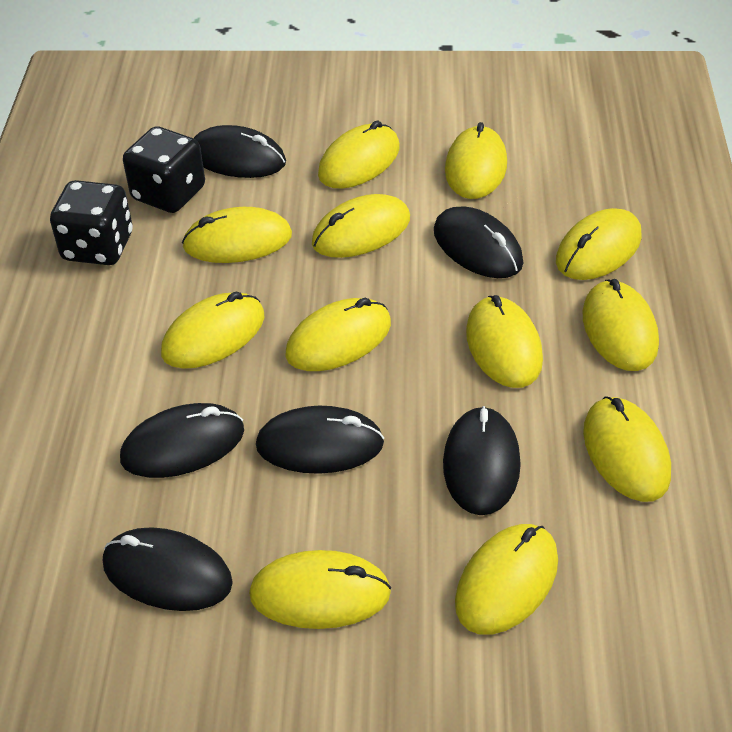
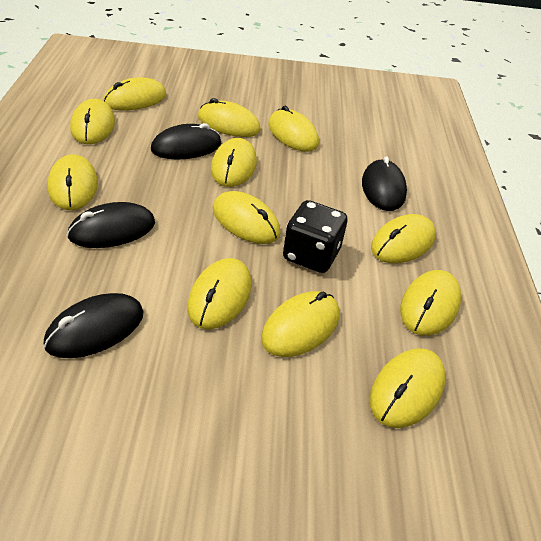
black dice: [50,180,133,265] [123,126,205,213] = 2 -> [283,200,348,273] = 1
black mouse: [103,527,233,611] [120,403,244,478] [194,125,286,178] [256,406,384,474] [434,206,523,278] [443,406,521,515] = 6 -> [44,293,144,358] [67,202,155,248] [151,123,221,159] [362,156,407,211] = 4

